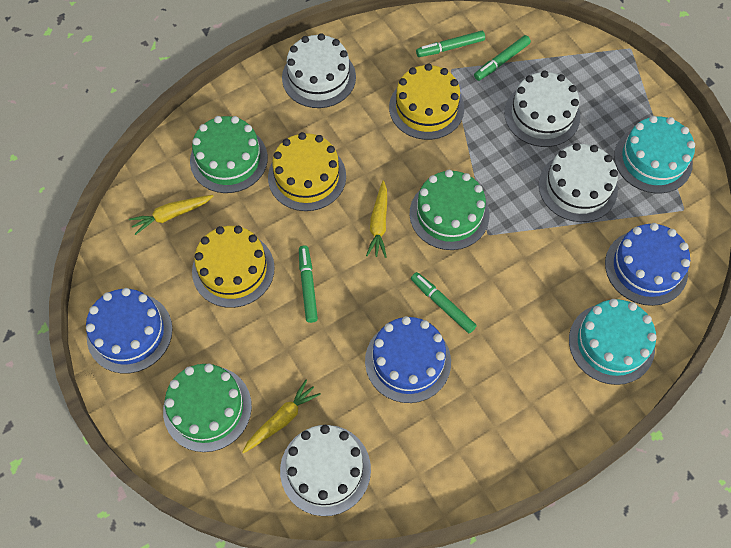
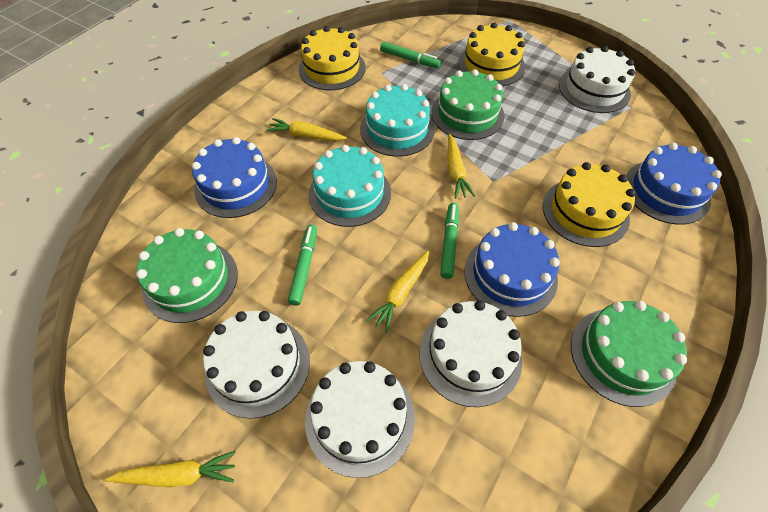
green marker: [299,246,318,323] [411,272,477,333] [416,31,485,57] [474,35,531,81] = 4 -> [288,225,317,306] [380,42,441,68] [440,203,459,279] = 3
yellow carrot: [129,195,213,235] [242,380,321,453] [366,181,387,258] = 3 -> [105,451,236,488] [266,118,347,141] [366,250,429,333] [448,134,475,199] = 4

